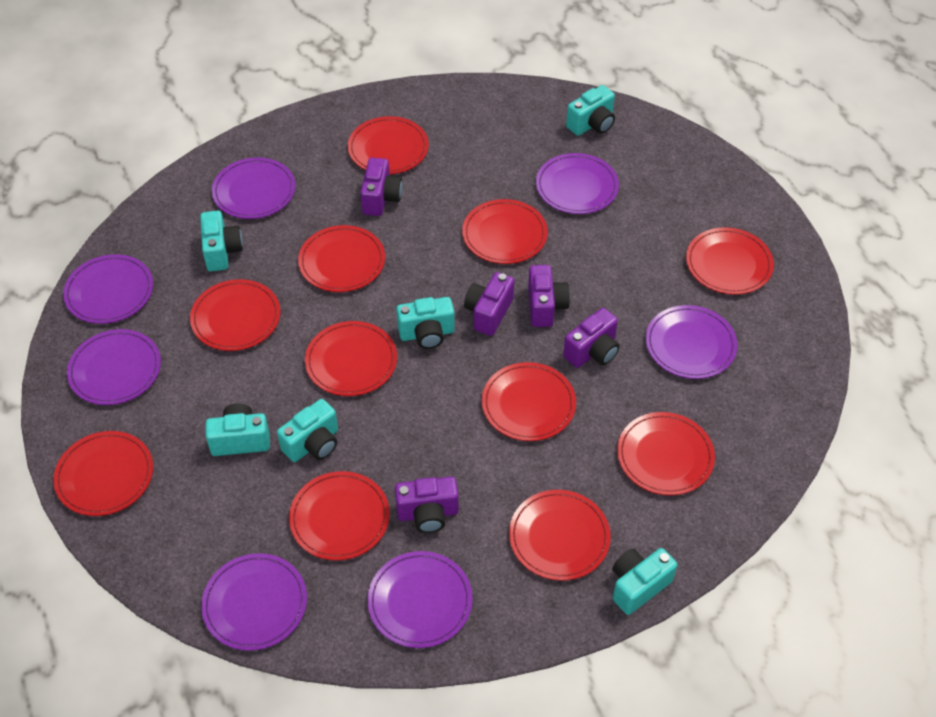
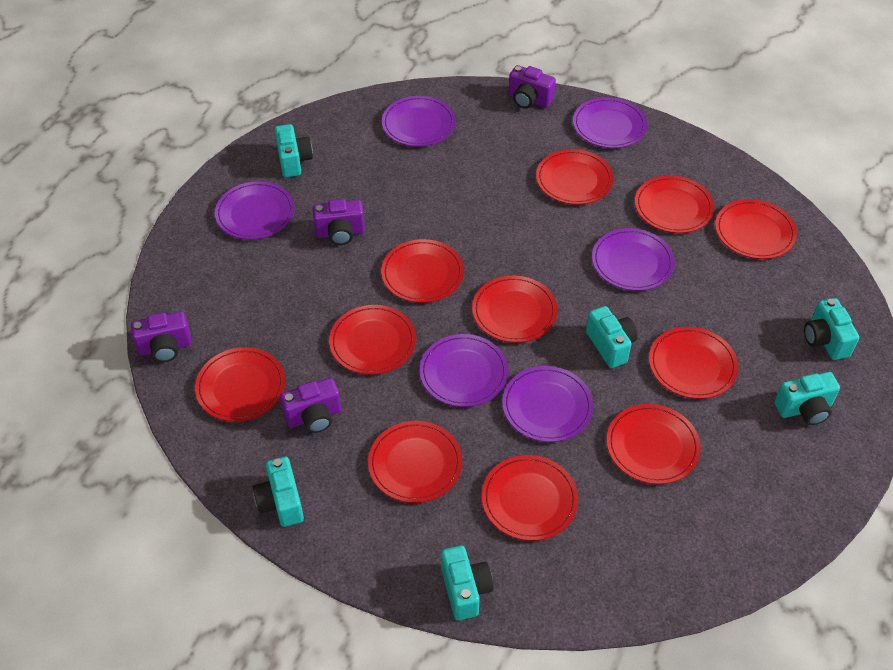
purple camera: [360,158,403,216] [395,477,459,533] [464,272,514,336] [528,265,570,327] [563,308,620,368] = 5 -> [131,311,192,362] [280,378,341,433] [312,199,365,245] [508,65,556,109] = 4
purple plate: [63,254,153,324] [67,329,161,405] [201,553,307,651] [212,157,295,219] [367,551,473,648] [536,153,619,214] [646,305,738,379] = 7 -> [215,181,295,240] [382,96,456,147] [420,334,508,407] [502,366,594,442] [573,97,647,148] [592,228,675,291] = 6

